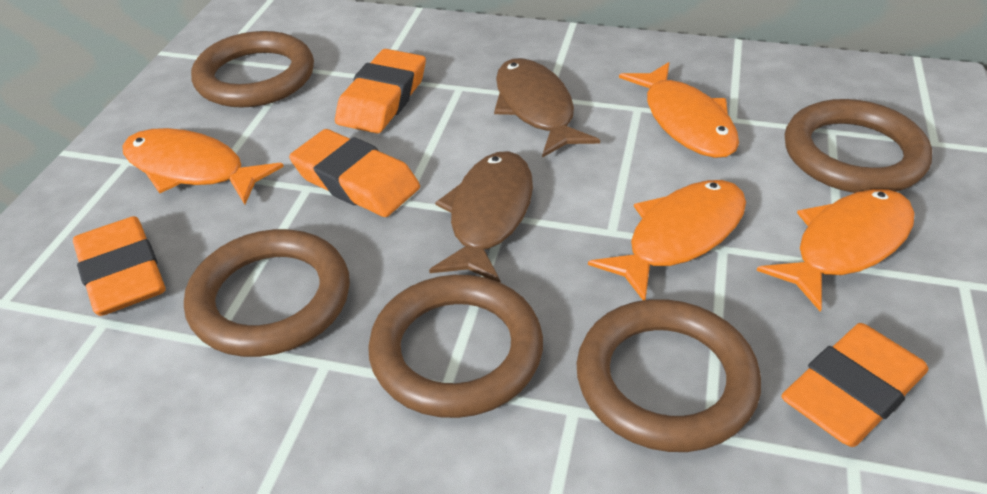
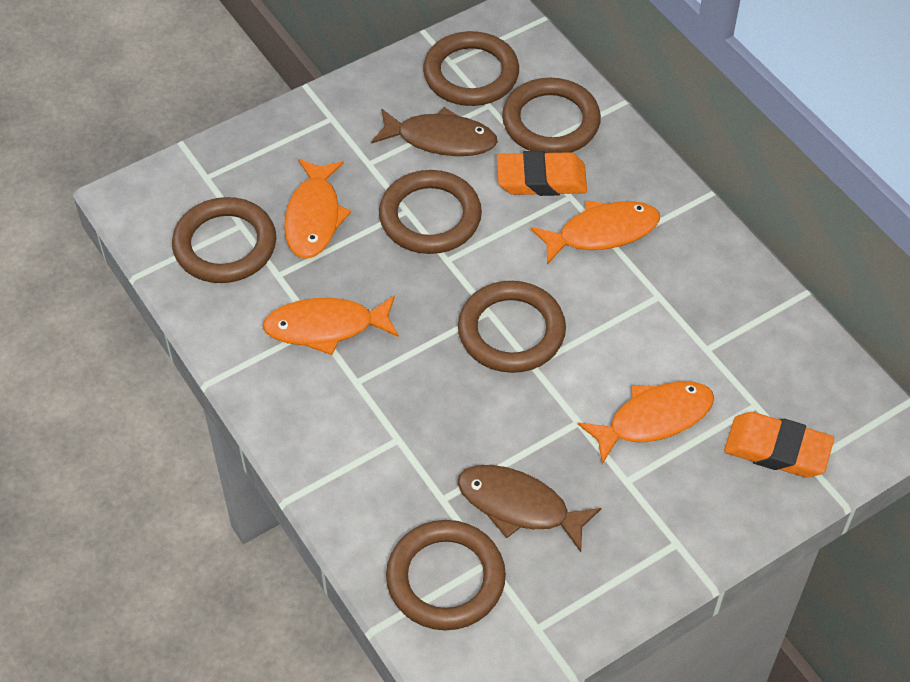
brown ring: [184,229,350,357] [191,31,314,108] [368,275,543,418] [577,299,761,452] [785,99,932,193] = 5 -> [172,197,276,283] [379,170,482,254] [386,520,506,630] [423,31,519,106] [458,281,566,373] [502,78,601,153] = 6
orange eraser: [73,216,166,316] [289,129,420,217] [335,49,426,134] [781,323,928,447] = 4 -> [497,151,587,196] [724,412,834,478] = 2

